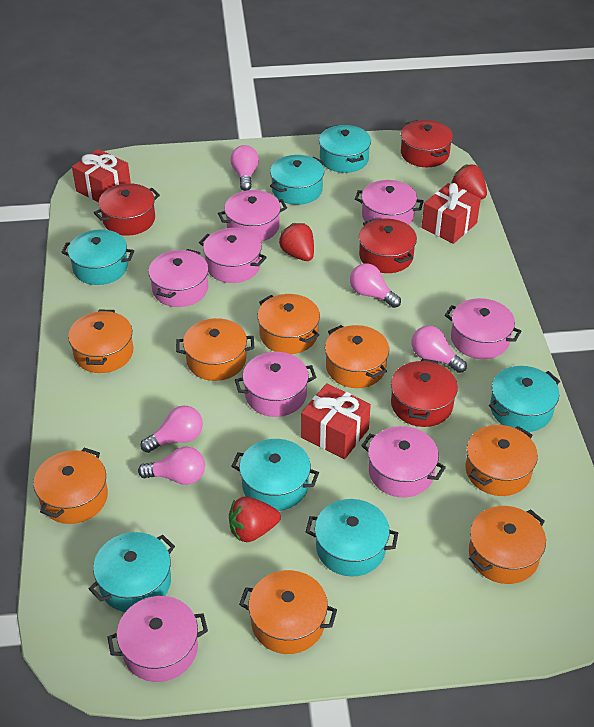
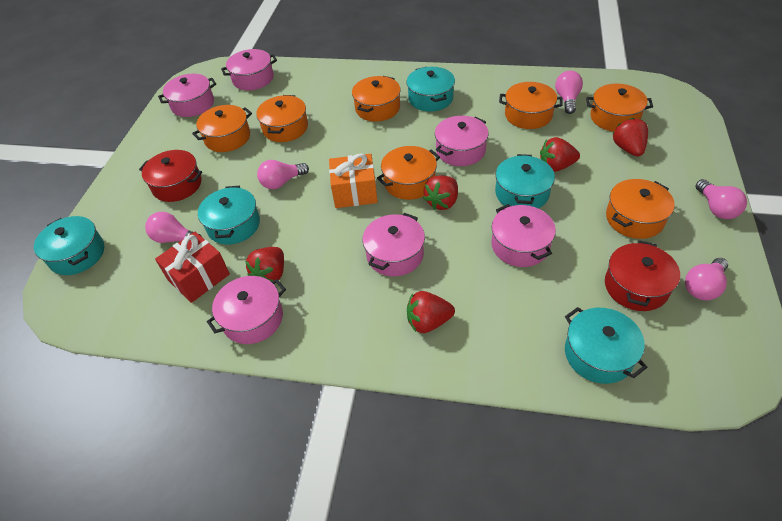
orange gift: none = 0 -> [329,153,378,208] = 1
orange pot: [33,448,108,524] [68,310,133,373] [176,318,254,381] [239,570,337,654] [257,294,320,354] [325,325,389,388] [465,425,538,496] [469,506,546,584] = 8 -> [192,105,252,152] [256,95,308,142] [352,76,401,122] [377,146,440,200] [499,82,563,129] [586,84,653,132] [606,179,675,239] = 7
pink pot: [107,596,208,682] [148,249,209,307] [199,228,267,283] [218,190,287,242] [235,352,316,417] [355,180,424,225] [361,426,446,497] [445,298,521,359] = 8 -> [158,74,216,117] [207,276,286,344] [221,49,277,90] [363,213,425,276] [435,116,489,166] [491,204,556,267] = 6
red gift: [72,149,131,203] [301,383,371,459] [421,183,481,244] = 3 -> [155,232,230,303] = 1
red pot: [94,183,160,236] [359,219,417,273] [391,359,458,427] [401,120,453,167] = 4 -> [139,150,202,202] [605,240,680,311] = 2
red strawberry: [229,497,281,542] [279,223,314,261] [451,164,487,200] = 3 -> [245,247,284,282] [407,291,455,333] [423,175,458,210] [540,137,580,172] [612,118,648,156] = 5
turquoise pot: [61,229,134,285] [89,532,175,612] [232,439,319,511] [270,155,324,205] [306,499,398,577] [319,125,371,173] [489,366,560,432] = 7 -> [34,216,104,275] [198,186,260,245] [406,67,455,112] [495,154,555,209] [565,307,647,384] = 5

